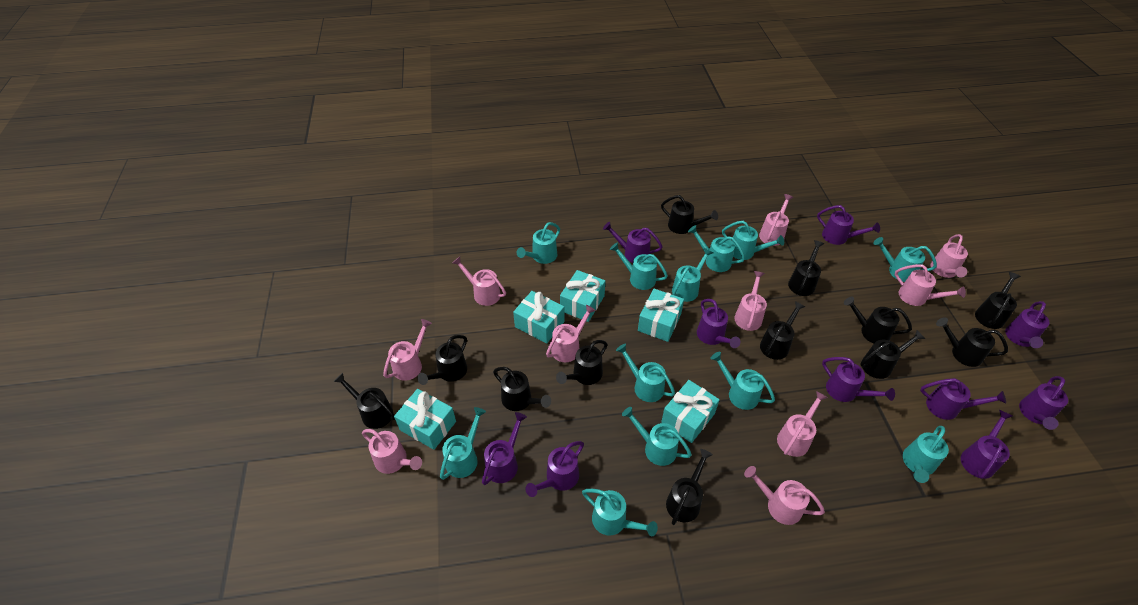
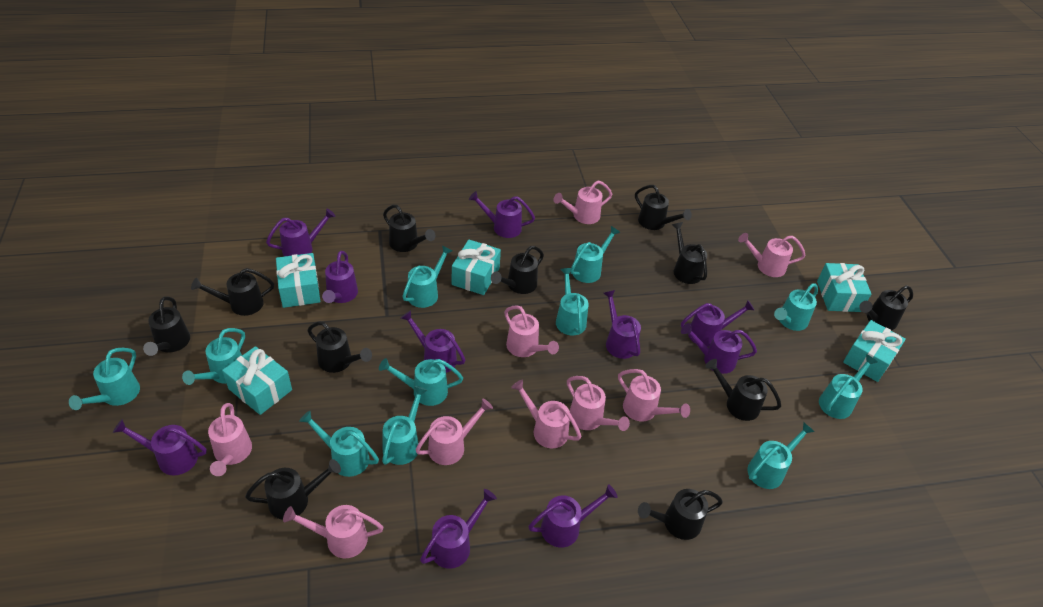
black watering can: [333,373,395,429] [418,335,467,385] [493,367,551,411] [556,340,608,385] [661,195,718,234] [666,449,713,525] [760,301,805,360] [788,240,824,296] [844,297,912,343] [860,330,925,379] [936,317,1008,367] [975,272,1021,329] = 12 -> [143,297,190,356] [191,268,274,316] [245,459,341,520] [307,322,372,373] [383,205,435,252] [491,246,544,294] [635,185,692,230] [638,489,723,540] [672,222,707,284] [705,359,781,421] [859,285,913,330] = 11
pink watering can: [362,429,422,474] [383,319,432,381] [453,256,506,306] [546,305,596,362] [734,271,767,331] [744,466,825,525] [759,194,794,246] [777,391,828,457] [895,264,966,306] [931,234,968,278] = 10 -> [208,403,252,476] [283,505,383,558] [415,398,493,465] [504,305,559,357] [511,380,581,449] [554,180,612,224] [567,376,630,431] [618,369,690,421] [738,233,806,277] = 9
turquoise watering can: [440,407,486,480] [517,222,560,264] [582,489,658,536] [610,242,668,290] [616,344,675,402] [622,407,692,466] [672,248,713,302] [688,225,745,272] [710,352,775,410] [722,221,784,260] [873,237,937,282] [903,426,949,483] = 12 -> [69,348,140,410] [182,328,245,385] [299,411,379,477] [379,358,463,406] [382,386,427,465] [402,245,452,308] [556,268,589,335] [570,226,620,283] [747,422,815,489] [774,283,818,331] [819,354,878,419] = 11

